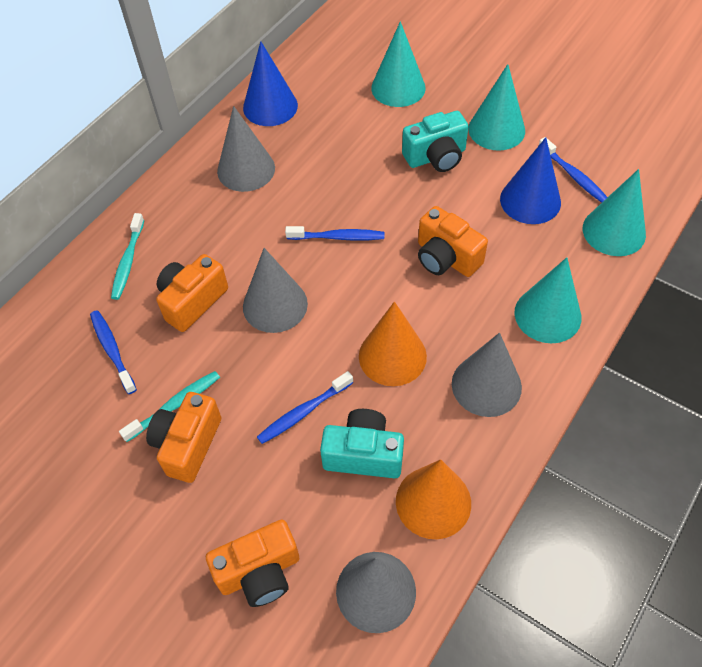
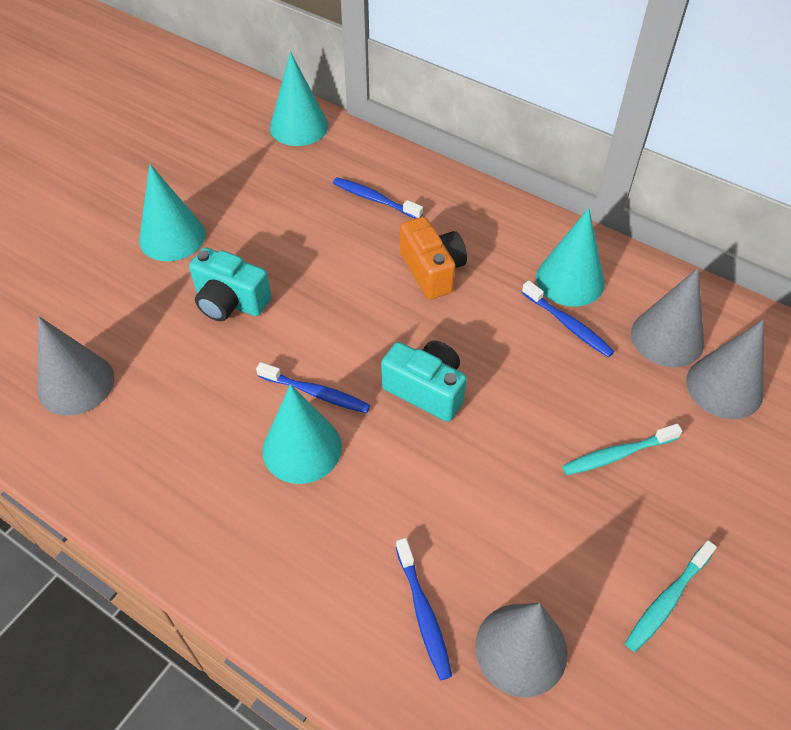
blue cone: [243,41,298,126] [500,137,561,224] = 2 -> none = 0
orange camera: [146,392,221,483] [156,254,228,332] [206,520,300,607] [418,206,488,277] = 4 -> [400,217,467,300] = 1
orange cone: [359,302,427,386] [396,459,471,539] = 2 -> none = 0

